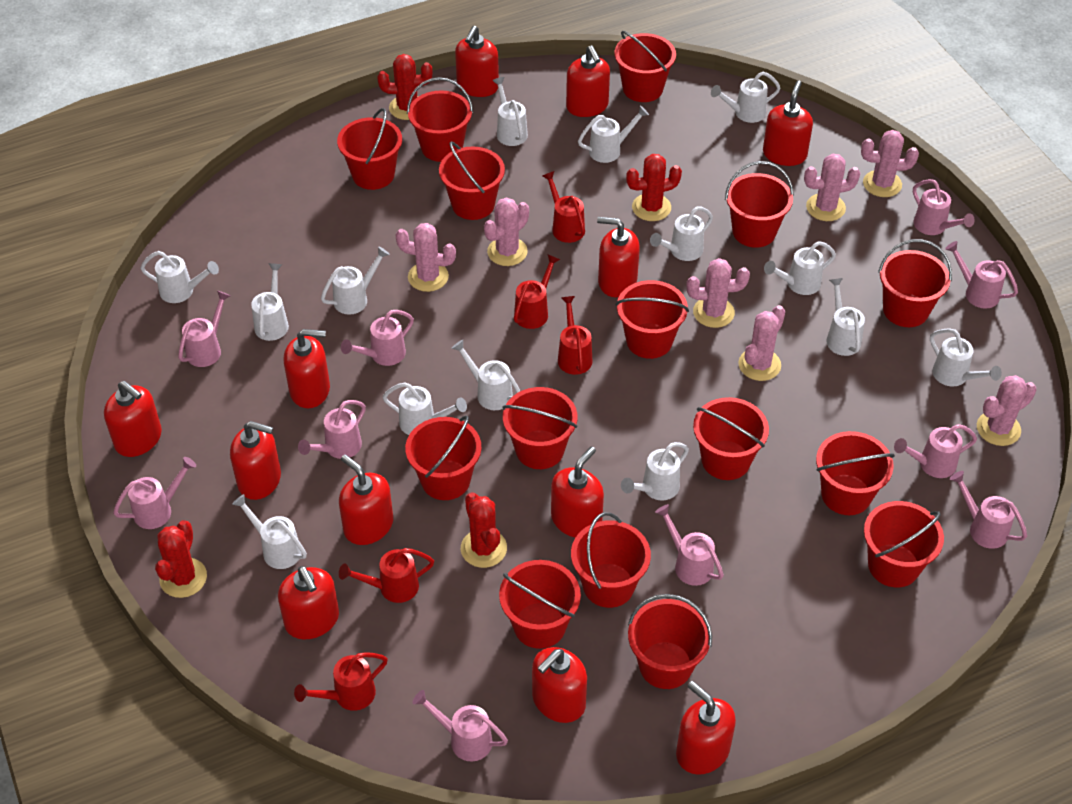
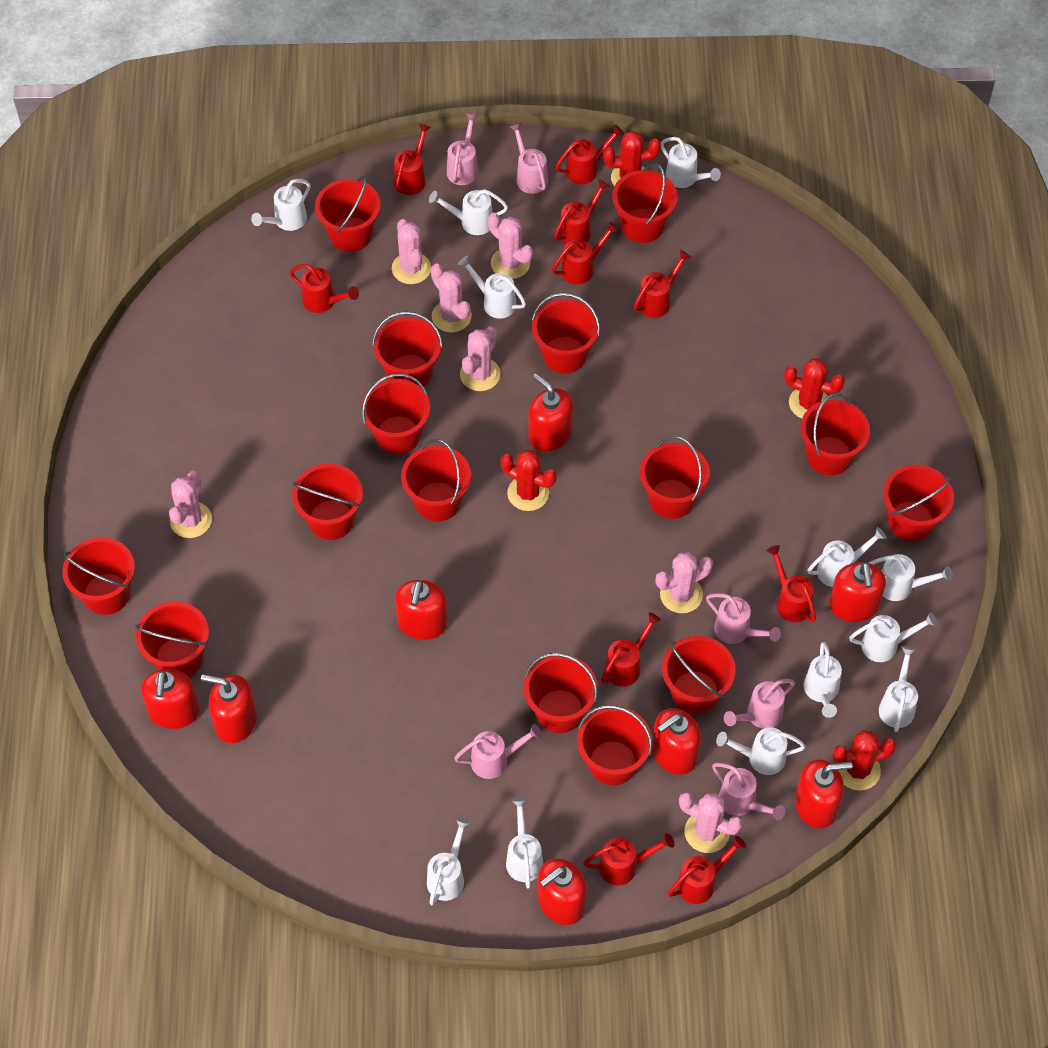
pink watering can: [113,457,196,529] [178,291,231,367] [298,400,366,459] [341,310,414,366] [412,690,508,761] [655,504,724,586] [894,424,977,478] [913,179,975,235] [945,241,1018,309] [950,471,1027,549] = 10 -> [447,113,478,185] [454,724,542,779] [509,123,548,194] [706,593,781,644] [712,763,785,820] [724,679,796,729] = 6
red soap dispenser: [104,381,162,457] [230,421,281,500] [278,566,339,639] [284,329,330,408] [339,455,393,545] [455,26,499,97] [532,647,587,723] [551,446,604,537] [566,45,610,117] [597,217,640,297] [676,681,736,775] [763,80,813,166] = 12 -> [141,669,200,729] [201,674,257,743] [395,580,448,640] [528,373,573,452] [538,858,587,925] [652,708,701,775] [795,759,853,828] [829,562,886,622] = 8
red watering can: [294,652,388,711] [339,548,434,603] [514,254,560,329] [542,171,585,243] [558,296,593,375] = 5 -> [290,264,359,313] [394,124,431,195] [552,222,619,285] [554,179,610,244] [555,125,624,184] [583,833,674,886] [601,612,661,687] [634,250,691,318] [668,836,746,904] [766,545,816,622] = 10
white watering can: [140,251,219,303] [232,494,307,569] [251,263,289,341] [321,246,390,315] [383,382,467,435] [451,340,520,410] [492,77,528,146] [578,106,649,163] [621,442,689,500] [650,206,713,261] [711,72,780,123] [764,241,836,295] [826,278,865,356] [930,328,1002,387] = 14 -> [251,179,311,231] [427,817,471,905] [429,189,508,235] [458,255,526,319] [506,797,543,889] [661,137,721,188] [716,727,806,775] [803,642,842,718] [807,527,887,587] [849,612,937,662] [869,554,953,601] [879,646,918,732] = 12

